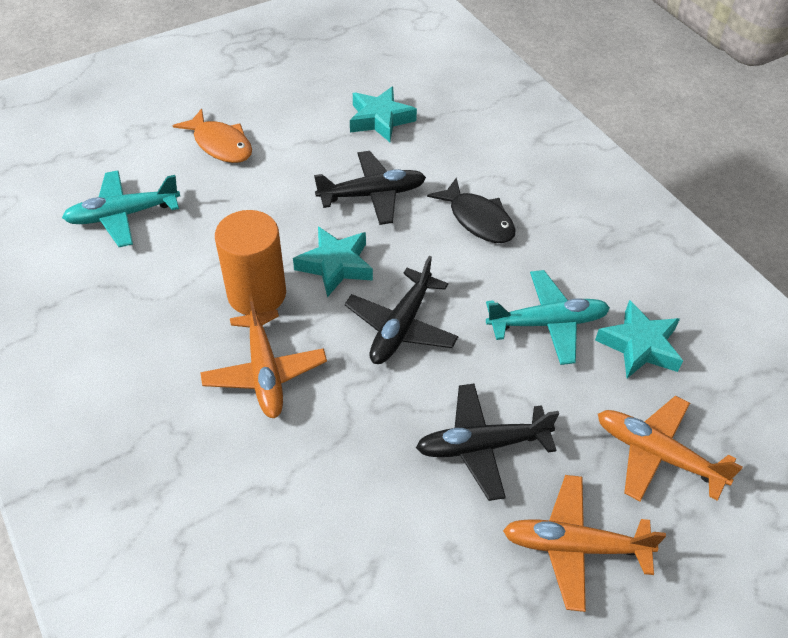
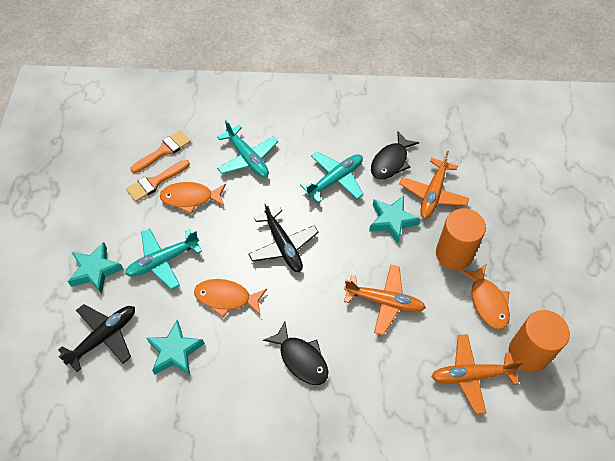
black fish: [427,177,516,243] = 1 -> [263,322,328,385] [371,131,419,180] = 2
black plane: [314,151,426,225] [345,256,459,364] [416,384,559,501] = 3 -> [58,304,135,372] [248,202,319,272] = 2
orange brush: none = 0 -> [126,160,190,202] [130,130,191,173] = 2
orange cylinder: [215,210,286,315] = 1 -> [436,208,486,270] [509,310,570,372] = 2
orange fish: [173,108,252,163] = 1 -> [160,182,226,214] [194,279,267,318] [460,263,510,329] = 3
turquoise plane: [62,170,180,247] [486,270,610,365] = 2 -> [125,228,202,290] [217,120,278,178] [300,152,364,203] = 3

